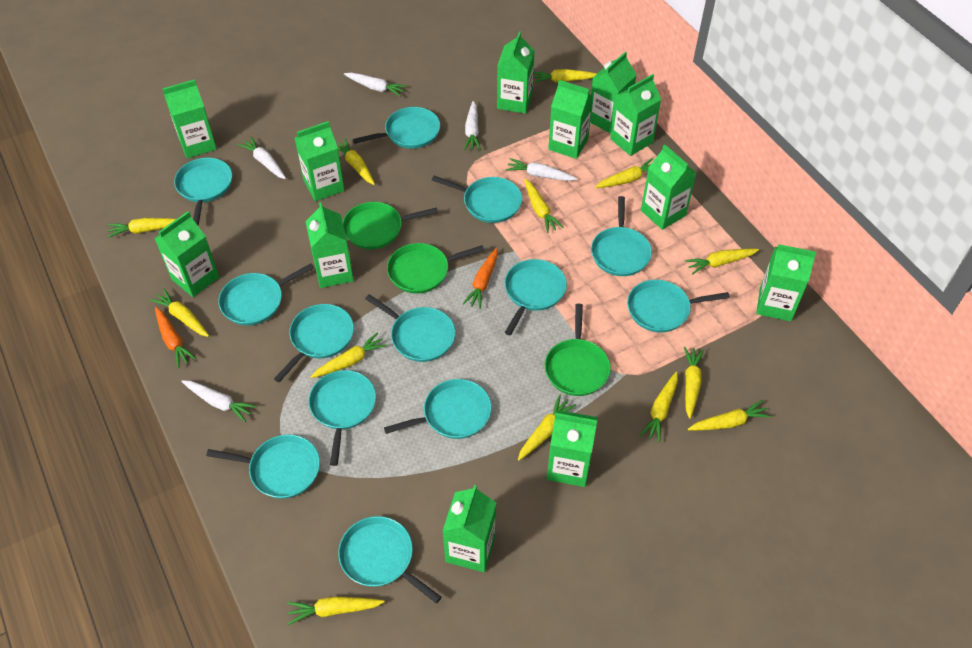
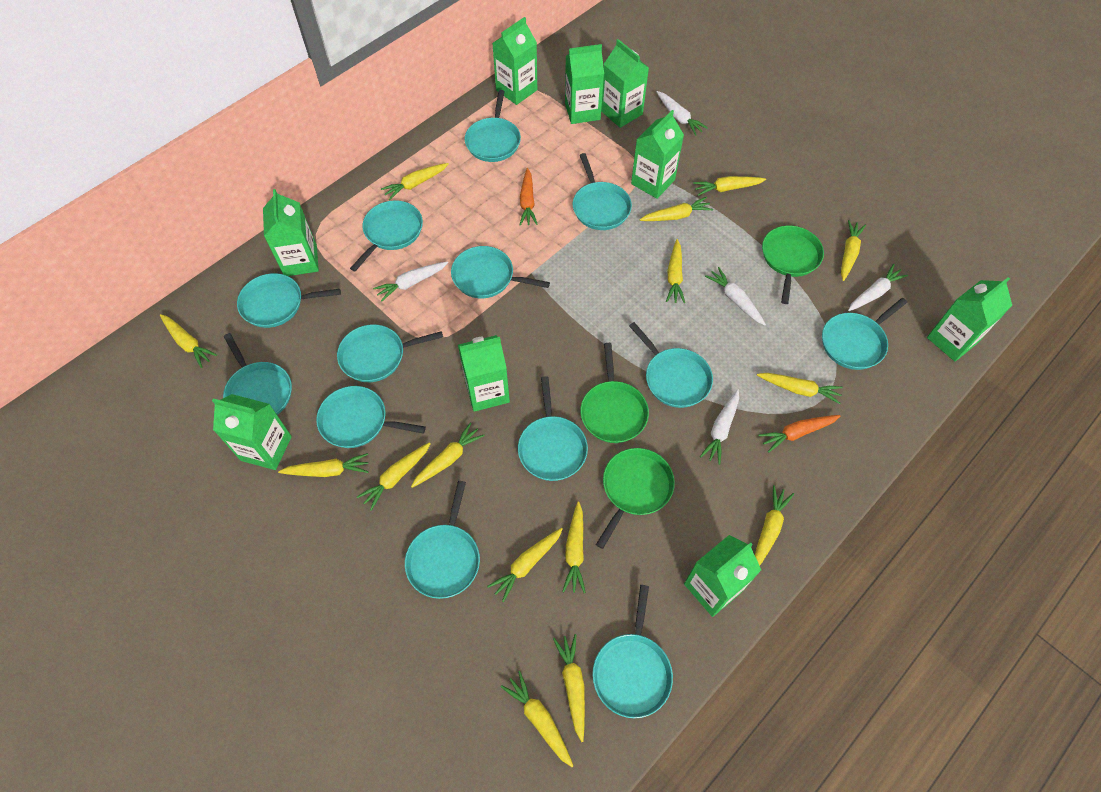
green carton: [154,211,219,297] [163,79,217,158] [295,121,345,201] [305,202,354,288] [443,485,496,572] [497,31,535,114] [547,410,598,487] [548,80,593,159] [590,52,637,134] [610,74,662,156] [641,144,697,230] [756,244,817,321] = 12 -> [212,394,292,470] [263,189,319,276] [458,335,510,412] [492,17,537,105] [565,44,604,124] [601,39,649,128] [631,110,684,199] [684,535,761,617] [927,277,1012,361] = 9
yellow carrot: [107,218,176,238] [150,289,209,337] [287,597,385,625] [310,332,387,378] [338,139,375,185] [518,395,576,461] [524,179,563,233] [533,69,597,83] [595,158,653,188] [640,372,678,443] [684,347,704,419] [685,248,759,274] [688,400,772,431] = 13 -> [160,314,217,368] [278,453,369,477] [357,442,431,511] [381,163,449,200] [411,422,485,488] [487,528,563,602] [501,671,573,767] [553,634,585,742] [562,502,586,593] [640,197,713,221] [666,239,685,303] [693,176,766,196] [755,485,794,566] [757,373,843,404] [841,220,866,281] = 15

